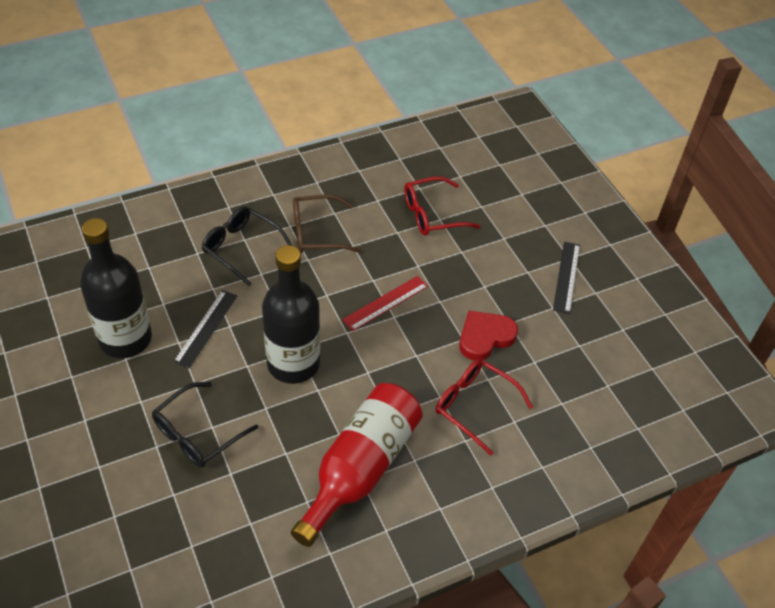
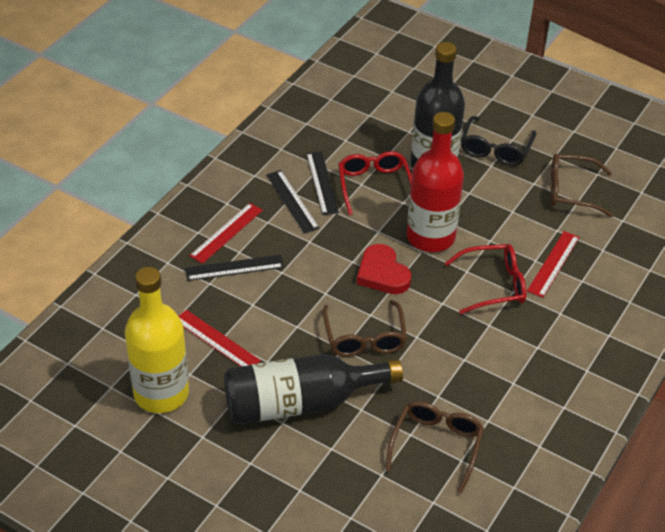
black glasses: [152,382,258,468] [201,206,293,286] = 2 -> [461,116,536,166] = 1
black ruler: [173,290,237,368] [553,242,580,314] = 2 -> [185,255,284,281] [266,170,319,233] [306,152,339,215] = 3
brown glasses: [293,194,361,253] = 1 -> [322,300,407,357] [385,401,484,494] [551,153,613,217] = 3
red ruler: [342,276,428,331] = 1 -> [178,310,261,367] [189,203,263,264] [527,231,579,298] = 3
yellow bottle: none = 0 -> [125,267,189,413] = 1

